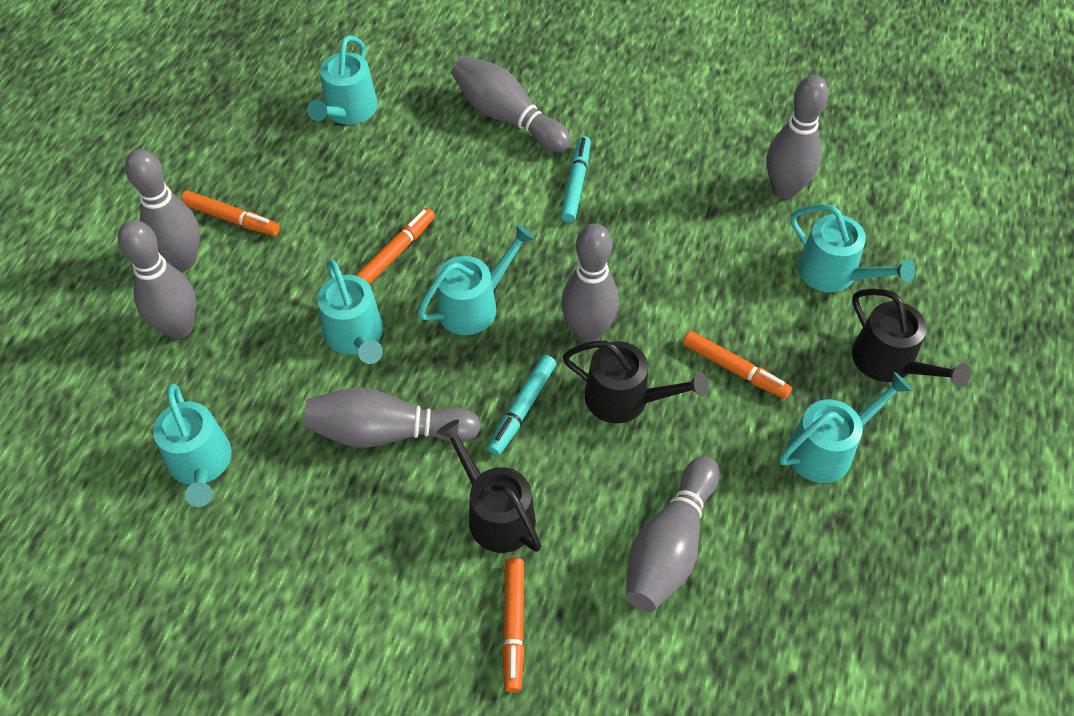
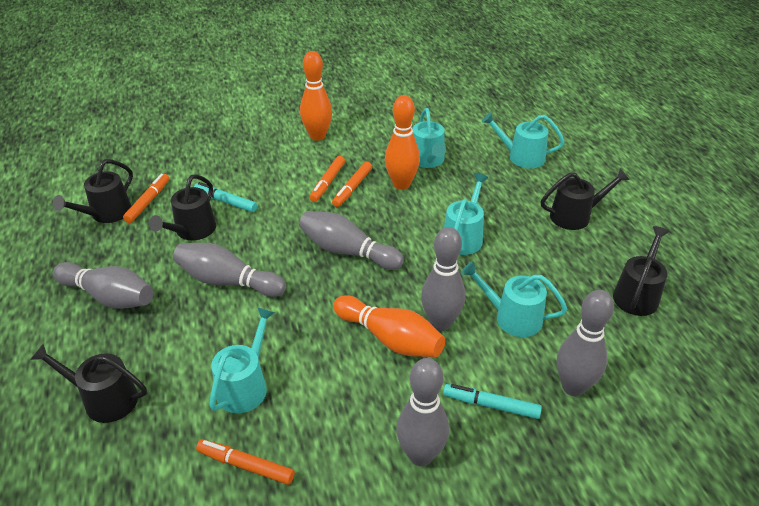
black watering can: [437,419,541,553] [563,341,709,423] [852,289,971,387] = 3 -> [30,343,147,423] [53,159,133,223] [149,174,216,240] [541,169,630,230] [613,226,670,316] = 5
grey bowling pin: [118,220,196,339] [125,149,200,271] [304,387,481,447] [452,56,571,152] [561,223,619,342] [626,456,720,612] [766,75,829,199] = 7 -> [53,262,154,309] [173,243,286,297] [299,211,404,270] [397,358,449,466] [421,227,465,331] [557,290,614,396] = 6
orange bowling pin: none = 0 -> [300,51,332,141] [333,295,445,357] [385,95,420,189] = 3
turquoise watering can: [153,383,232,507] [307,35,378,125] [317,259,383,364] [418,224,535,335] [779,372,912,483] [790,204,915,292] = 6 -> [209,307,275,413] [412,108,446,168] [444,173,489,255] [461,261,567,337] [482,112,565,168] = 5

